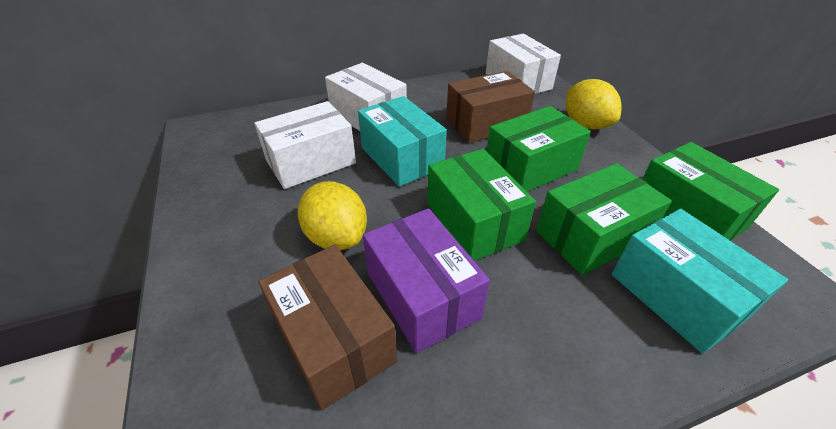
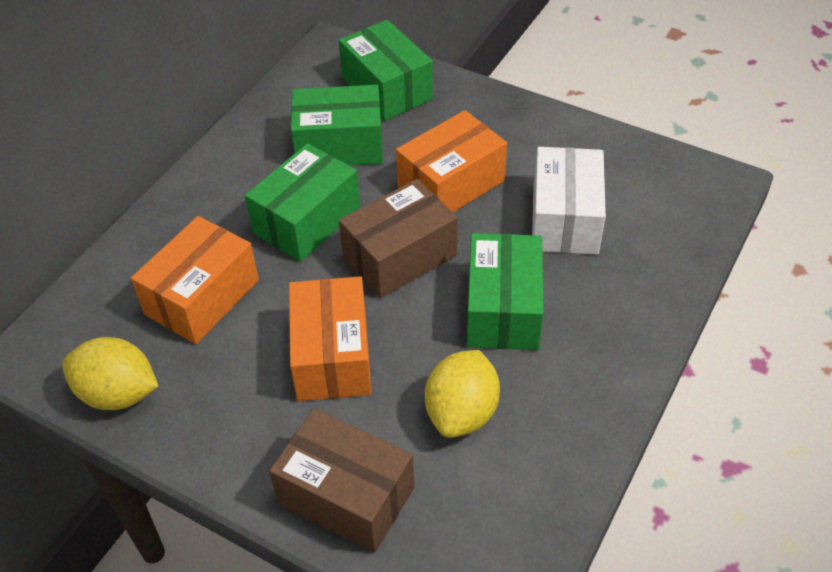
orange box: none = 0 -> [131,216,259,344] [289,276,372,401] [396,110,507,212] = 3
purple box: [363,208,490,353] = 1 -> none = 0
turquoise box: [358,96,447,186] [611,209,788,354] = 2 -> none = 0
white box: [254,101,356,189] [325,63,407,131] [486,34,561,94] = 3 -> [532,147,606,255] = 1

